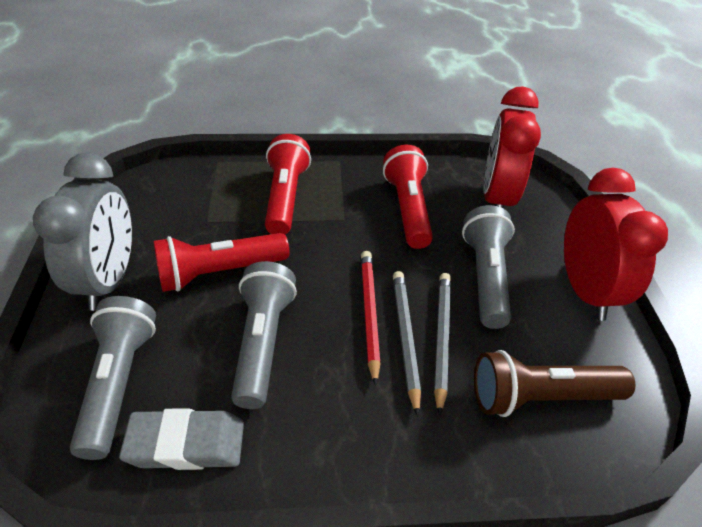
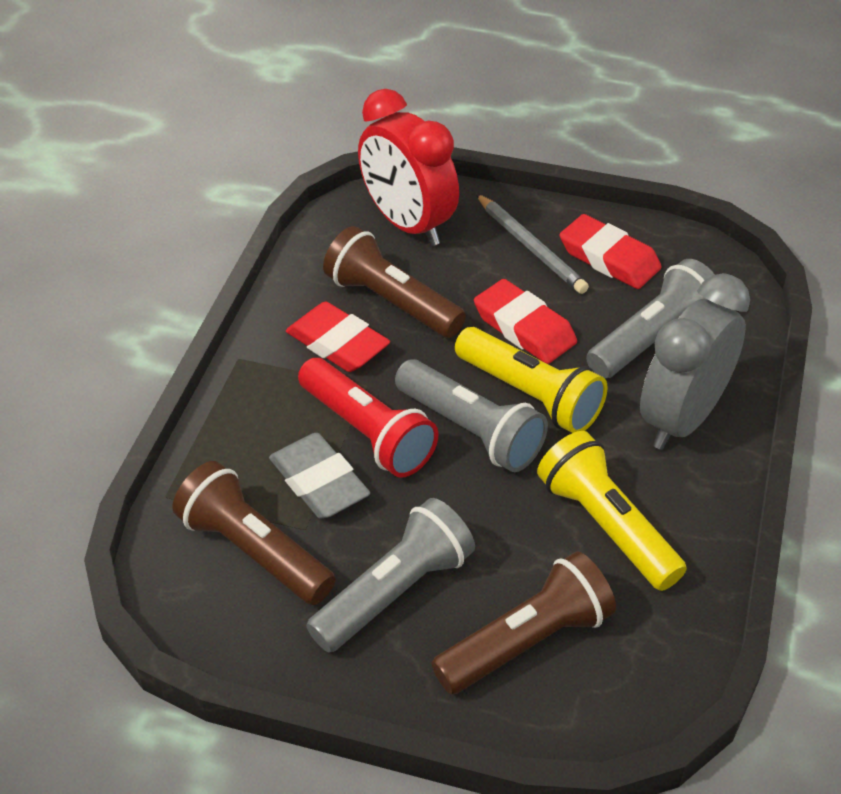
brown flashlight: [474,350,635,417] = 1 -> [172,461,336,605] [323,226,466,338] [432,552,616,694] = 3
grey pencil: [393,271,421,416] [434,273,451,416] = 2 -> [476,194,589,294] = 1
red clock: [483,87,541,209] [564,168,668,321] = 2 -> [358,89,459,246] = 1
red eraser: none = 0 -> [286,302,390,372] [474,279,577,364] [560,214,661,289] = 3
red flashlight: [154,233,289,292] [265,134,311,235] [383,145,433,249] = 3 -> [298,358,438,478] = 1
red pencil: [361,251,381,386] = 1 -> none = 0
yellow flashlight: none = 0 -> [455,327,608,433] [537,431,687,591] = 2

